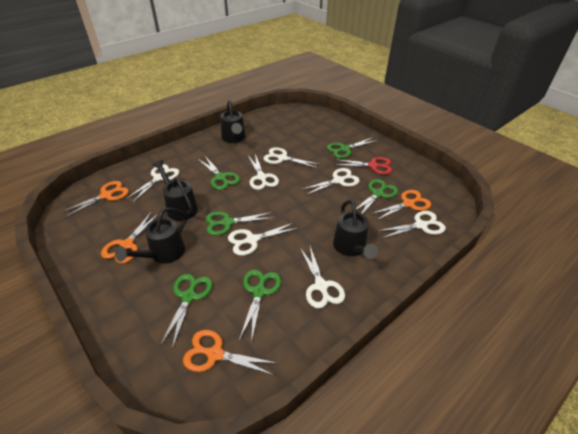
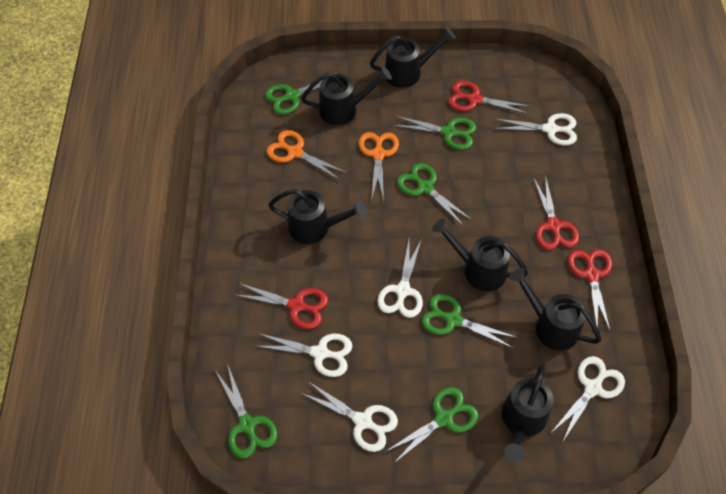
black watering can: [115,207,187,264] [152,160,198,221] [220,100,246,143] [333,200,378,259] = 4 -> [268,189,367,244] [301,67,392,125] [370,27,456,88] [432,219,528,291] [502,363,553,462] [509,268,601,351] = 6
orange scissors: [59,181,129,218] [101,211,158,264] [183,330,276,376] [371,190,431,220] = 4 -> [266,130,347,181] [359,132,399,201] = 2
red scissors: [334,157,392,175] = 1 -> [235,283,328,329] [448,81,530,114] [533,175,579,250] [568,249,612,330] = 4
white scissors: [125,164,179,203] [228,222,299,256] [248,154,279,190] [264,147,321,168] [300,246,345,309] [301,168,360,195] [378,211,446,239] = 7 -> [256,333,353,377] [301,381,398,452] [377,238,423,318] [494,113,577,145] [551,356,625,441] = 5

